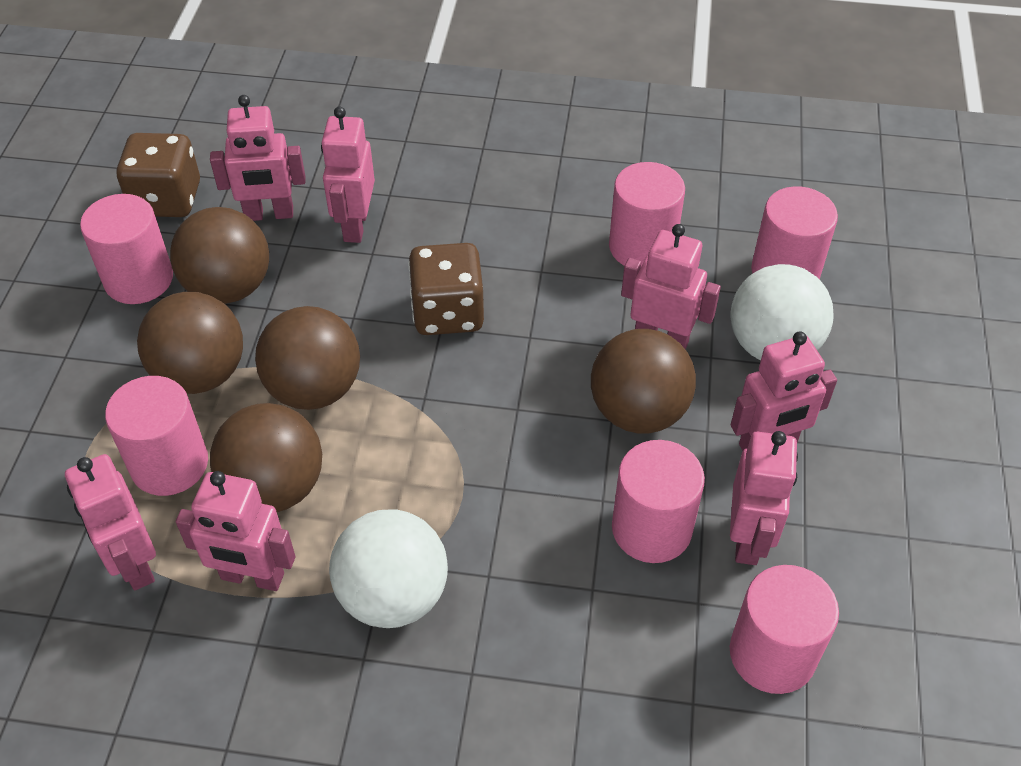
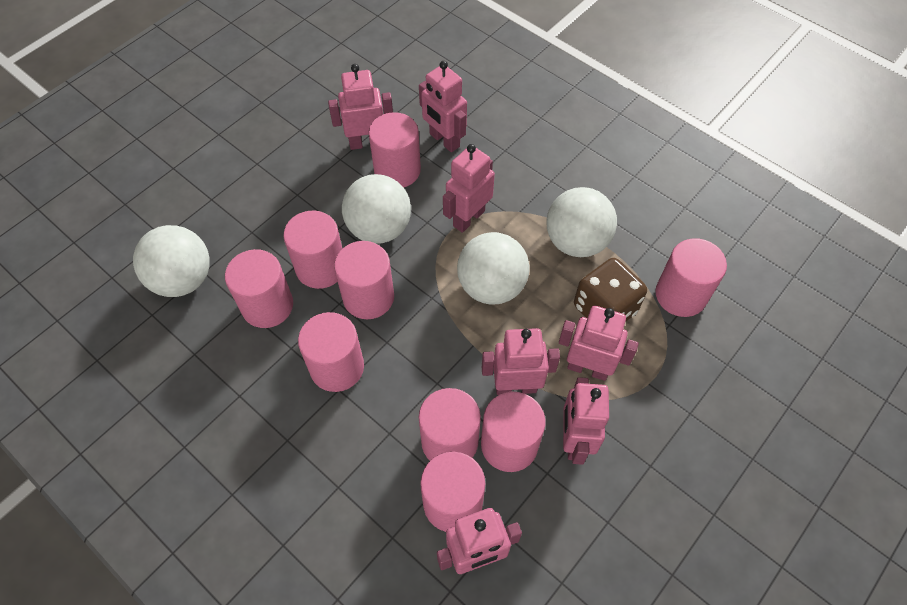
brown ball: [137,292,243,394] [170,207,269,304] [210,403,322,512] [255,306,360,410] [591,329,696,433] = 5 -> none = 0
brown dice: [117,133,200,217] [408,243,484,335] = 2 -> [574,258,647,322] = 1
pink cylinder: [80,194,173,304] [105,376,208,496] [609,162,685,266] [612,440,705,563] [730,565,839,694] [751,186,838,280] = 6 -> [225,249,293,328] [283,211,342,289] [298,312,364,392] [334,241,394,319] [368,112,421,188] [418,388,481,461] [420,452,485,532] [481,392,545,472] [655,238,727,317] = 9
white ball: [329,509,448,628] [730,264,834,360] = 2 -> [133,225,210,297] [342,174,411,244] [457,232,529,304] [546,187,617,257] = 4

